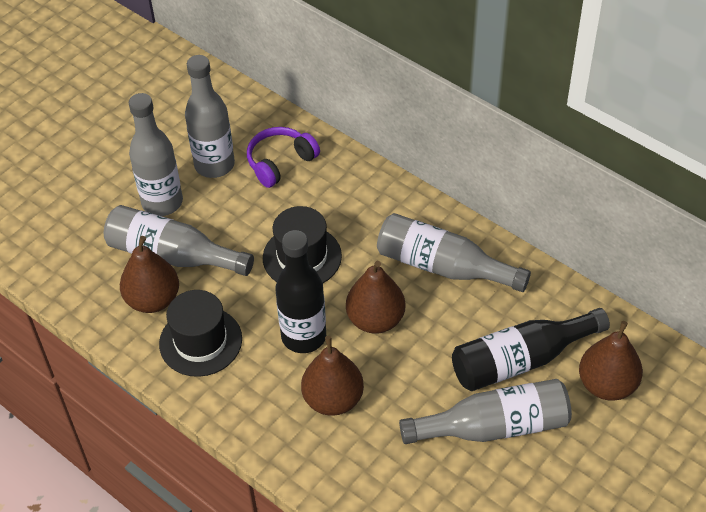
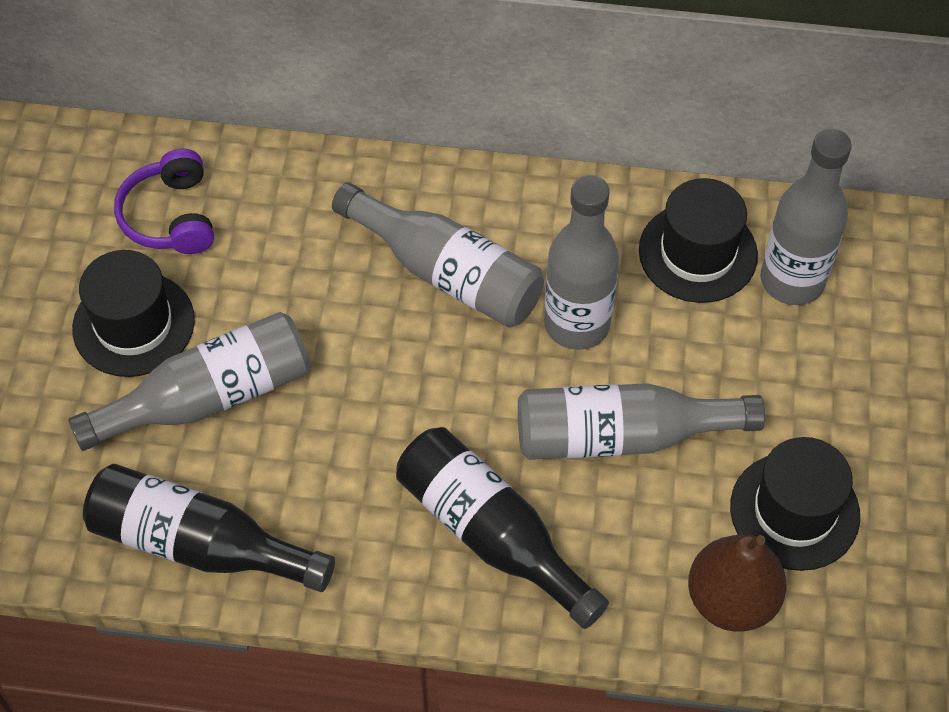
black hat: [159,290,242,377] [263,206,342,283] = 2 -> [72,250,195,377] [639,178,758,303] [730,437,860,571] = 3
brown pear: [120,236,179,313] [301,336,364,416] [346,261,405,334] [579,321,643,401] = 4 -> [688,535,787,632] = 1

